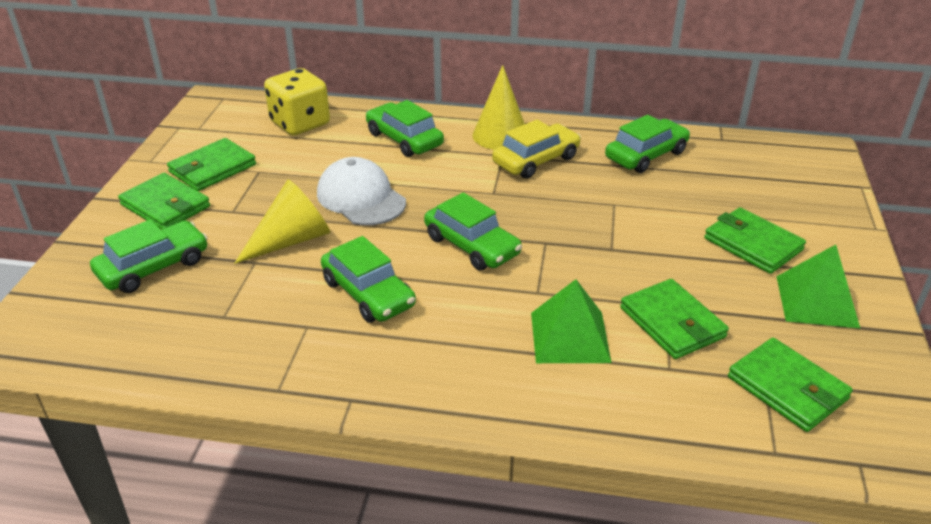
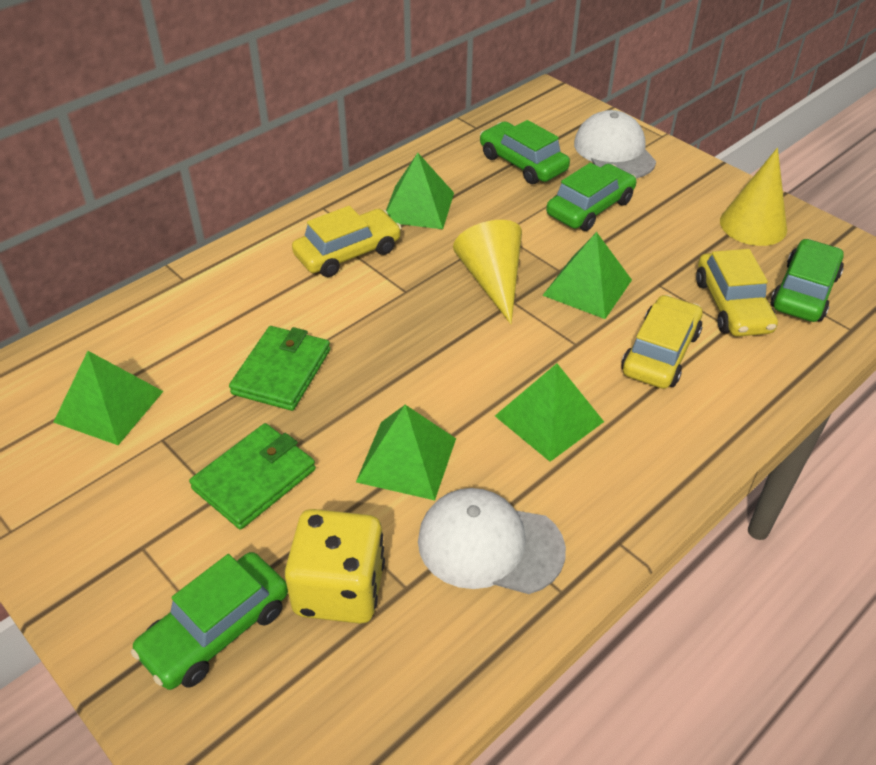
green car: [90,219,208,293] [321,236,416,323] [366,100,444,157] [424,192,522,270] [605,115,690,173] = 5 -> [131,552,288,690] [480,120,570,184] [546,163,636,231] [770,239,844,322] = 4
green pyramid: [531,279,612,363] [776,245,861,329] = 2 -> [54,351,163,445] [356,405,456,500] [386,153,454,229] [495,363,604,462] [542,232,632,319] = 5
green wallet: [118,173,210,230] [167,138,256,191] [620,279,729,359] [704,207,806,274] [728,338,853,432] = 5 -> [189,423,316,530] [229,326,330,411] = 2
white cap: [317,157,406,225] = 1 -> [418,488,566,594] [574,110,656,178] = 2
yellow car: [492,120,581,179] = 1 -> [292,206,402,277] [621,295,703,389] [696,249,778,337] = 3

